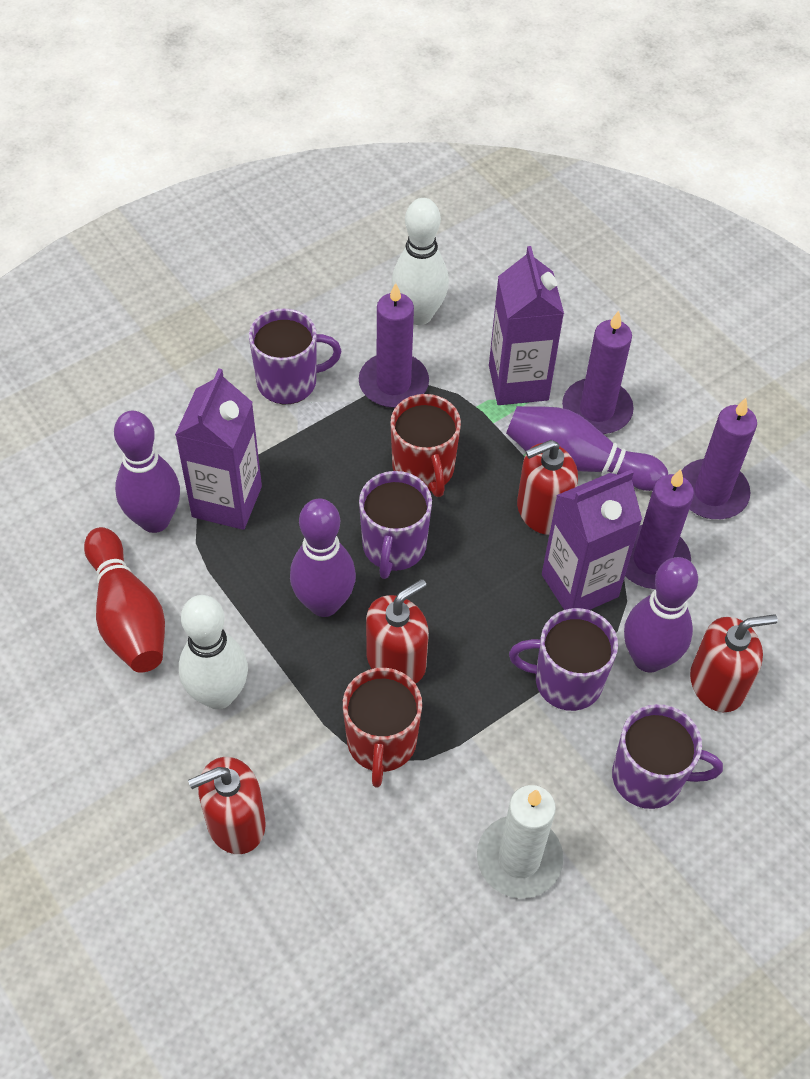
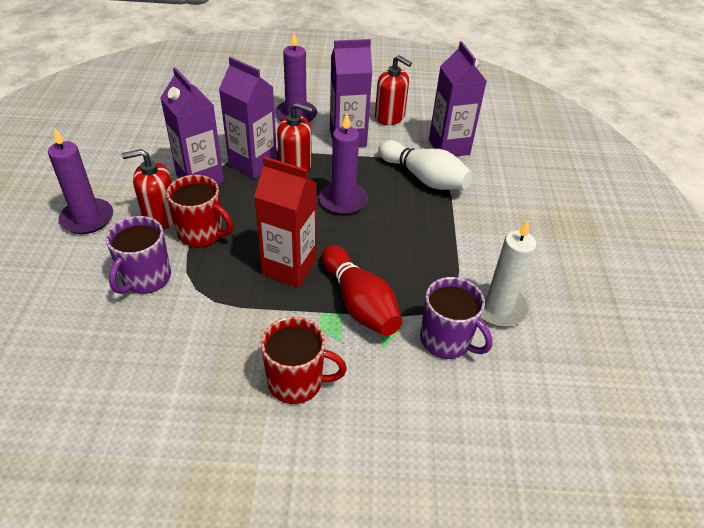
purple bowling pin: [114,411,180,533] [290,499,356,617] [506,406,668,491] [624,557,698,673] = 4 -> none = 0
purple candle: [359,283,429,408] [562,311,634,434] [625,469,694,589] [681,398,757,519] = 4 -> [48,127,113,234] [275,32,317,122] [319,114,368,215] = 3
purple carton: [175,368,262,530] [489,246,564,405] [542,469,642,610] = 3 -> [160,67,224,184] [219,57,277,179] [330,39,372,147] [429,41,486,156] = 4
purple mug: [249,308,342,404] [359,471,432,579] [509,608,618,711] [612,704,723,809] = 4 -> [106,216,171,294] [420,277,493,359] = 2
red carton: none = 0 -> [254,157,317,288] = 1
red soap dispenser: [188,757,266,854] [366,579,429,684] [517,440,578,535] [690,615,778,712] = 4 -> [122,149,174,230] [277,102,313,173] [375,55,412,125] = 3
white bowling pin: [179,595,248,709] [391,198,449,325] = 2 -> [378,140,473,190] = 1

